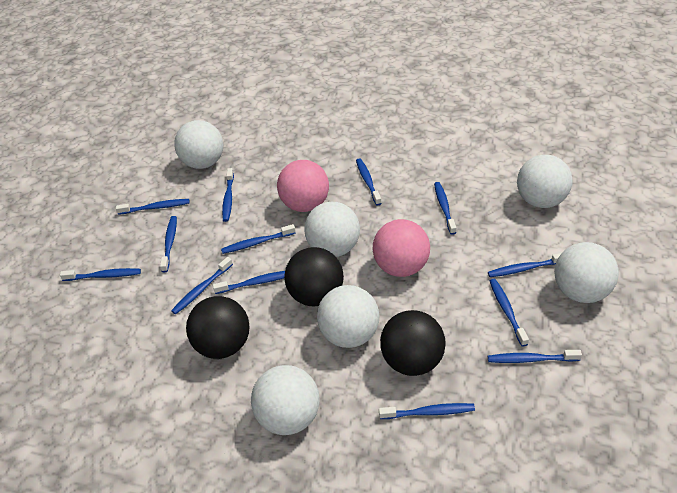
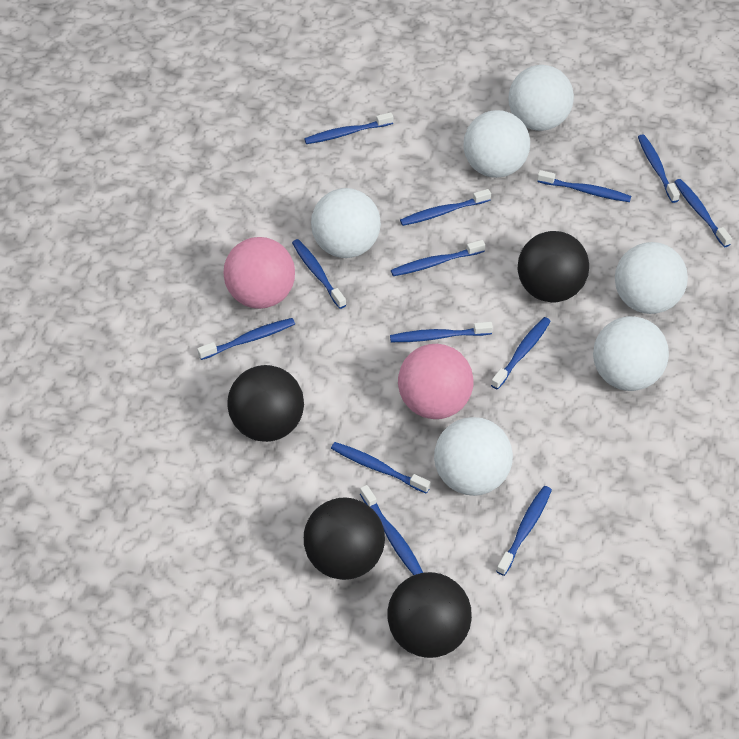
black ball: [186,296,249,359] [284,247,344,306] [380,310,446,376] = 3 -> [227,365,304,442] [304,497,385,580] [387,572,472,658] [518,231,589,302] = 4

